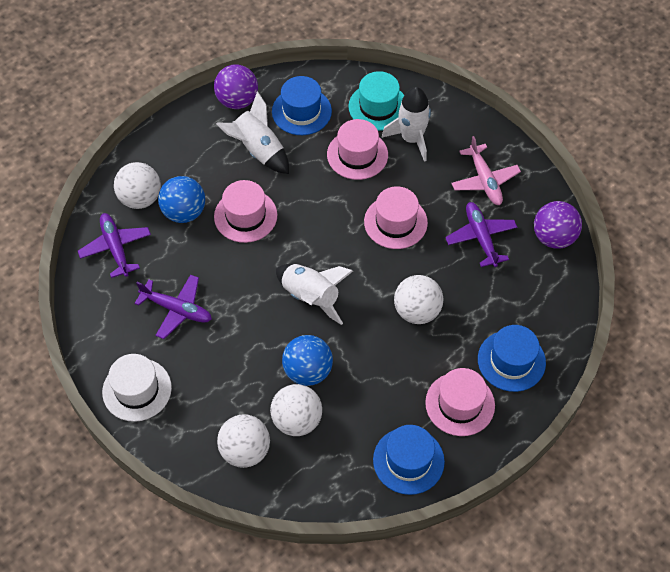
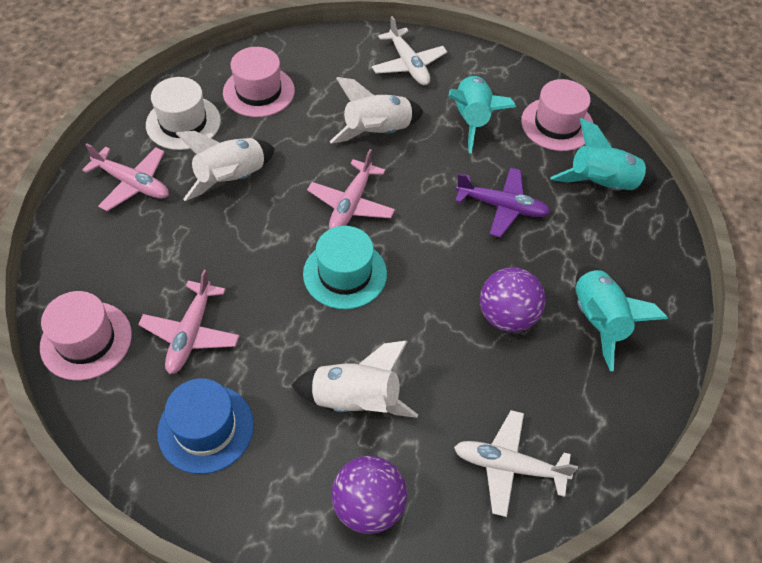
blue ball: [158,176,205,223] [282,335,333,386] = 2 -> none = 0
blue hat: [272,76,332,135] [373,425,445,495] [478,325,546,392] = 3 -> [157,378,254,474] = 1
pink hat: [214,180,277,243] [327,119,388,180] [364,186,428,249] [425,368,495,436] = 4 -> [40,291,132,380] [223,47,295,117] [521,79,594,151] = 3
pink plane: [451,136,521,205] = 1 -> [82,143,169,211] [138,270,240,374] [307,149,395,229] = 3
purple plane: [78,213,151,278] [134,275,212,339] [445,202,517,267] = 3 -> [455,168,551,238] = 1
turquoise rocket: none = 0 -> [448,76,516,153] [550,118,657,191] [575,266,668,371] = 3
white ball: [114,162,161,209] [217,414,270,468] [270,384,322,436] [394,275,443,324] = 4 -> none = 0
white plane: none = 0 -> [372,16,447,85] [454,410,578,517] = 2

